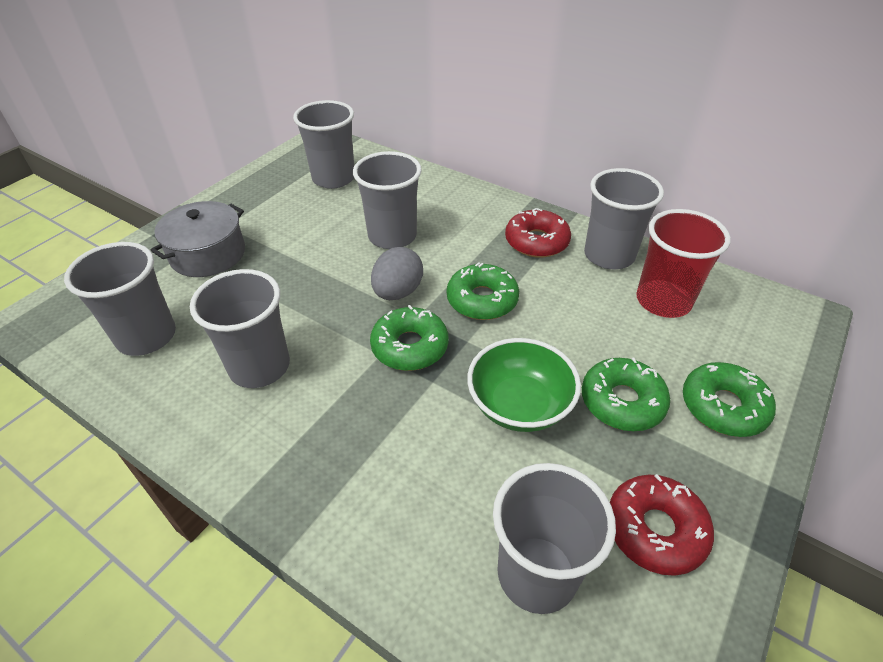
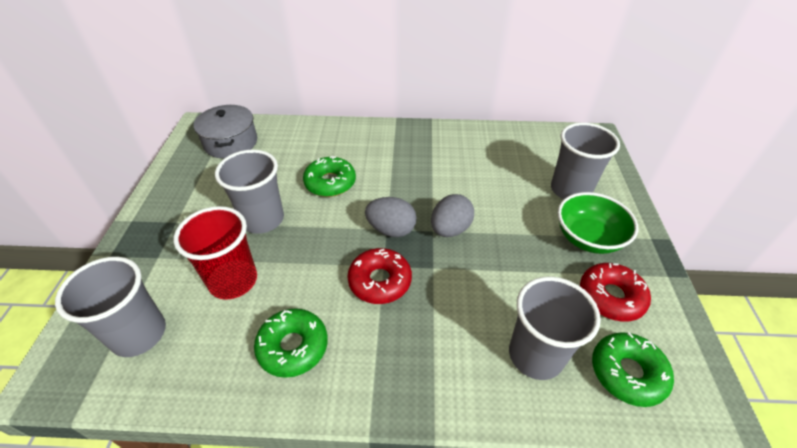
green donut: [370,305,449,371] [447,263,519,320] [582,358,670,431] [683,362,776,437] = 4 -> [254,308,328,378] [303,156,356,197] [592,332,674,407] = 3
grey cup: [64,242,176,356] [190,269,290,388] [293,100,354,189] [353,151,422,249] [493,463,616,614] [584,168,664,269] = 6 -> [55,257,166,357] [215,150,284,234] [509,276,601,380] [551,123,620,199] = 4
grey egg: [371,247,423,300] = 1 -> [365,197,417,237] [431,194,474,237] = 2

